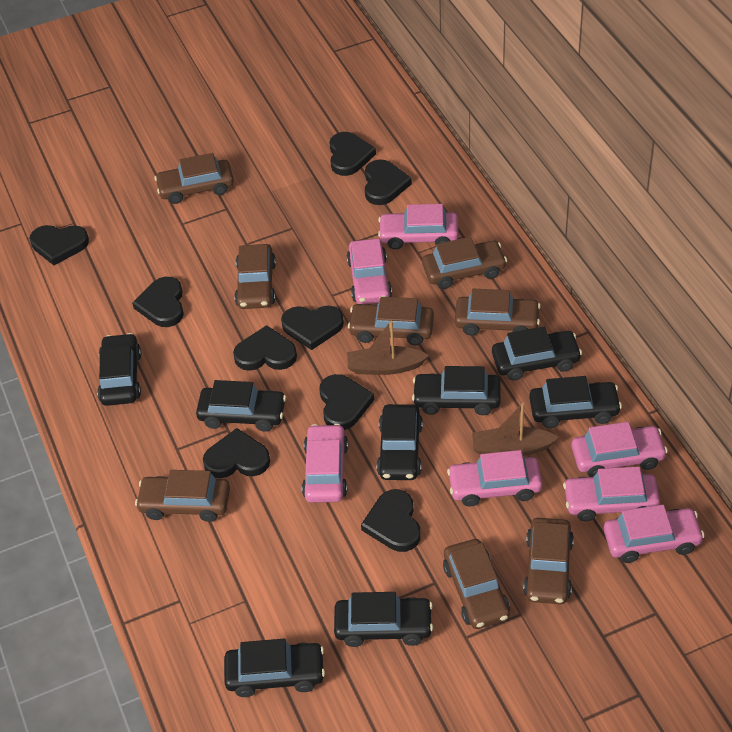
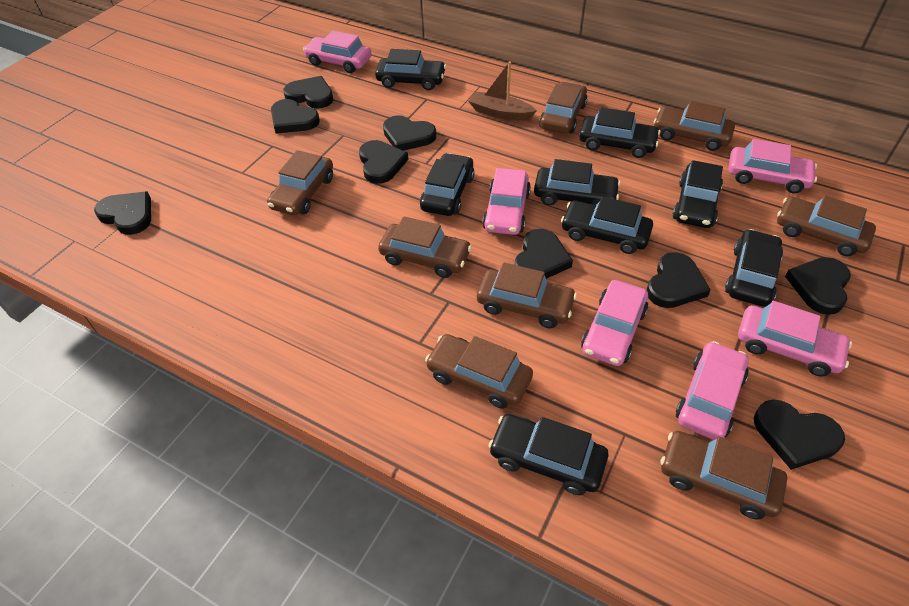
brown boat: [347,320,429,375] [472,403,559,456] = 2 -> [469,61,537,121] = 1
pink car: [302,424,348,503] [347,239,392,304] [378,204,458,250] [447,450,542,506] [563,466,660,521] [571,422,668,477] [604,505,705,563] = 7 -> [303,31,372,73] [482,168,531,235] [581,280,648,366] [676,341,749,440] [729,139,817,193] [738,301,852,376] = 6

